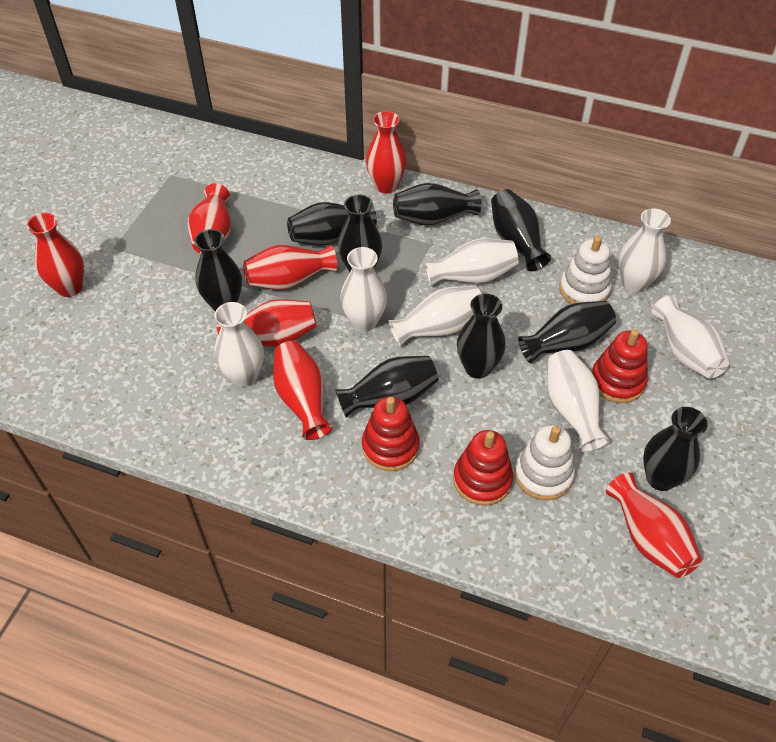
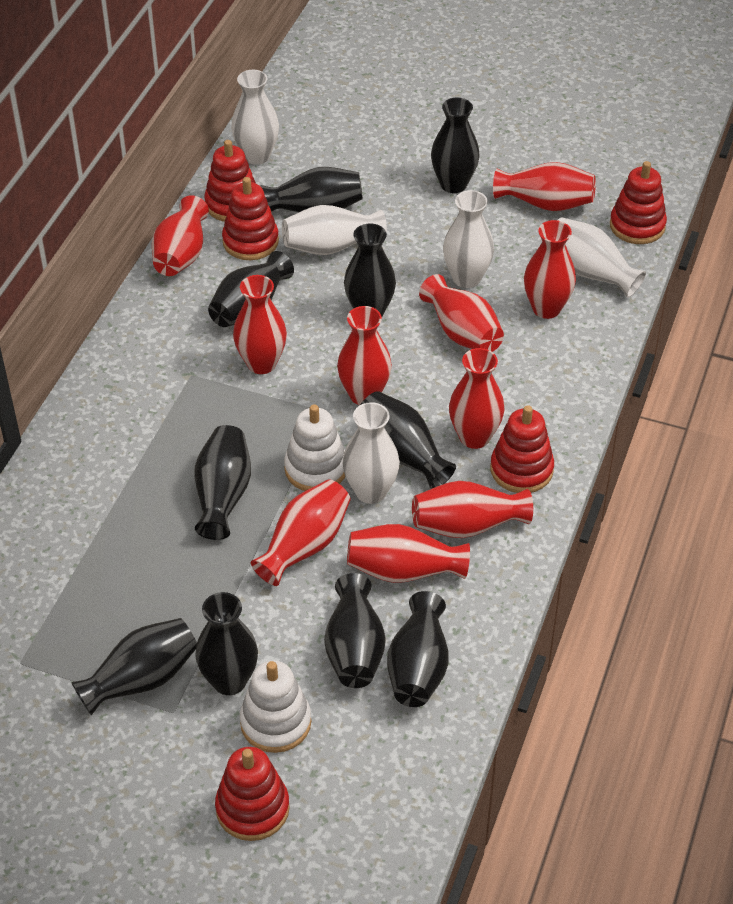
black vase: [194,229,242,311] [287,202,377,246] [335,356,439,418] [338,194,382,272] [393,183,481,226] [457,294,506,379] [491,189,551,271] [518,301,616,363] [643,407,708,491] = 9 -> [71,618,197,715] [194,425,251,540] [195,592,258,695] [208,251,294,327] [260,167,363,212] [324,573,385,688] [344,223,396,317] [360,391,456,489] [387,591,449,707] [431,97,479,193] = 10
red stacking toy: [362,397,420,471] [453,430,513,506] [592,329,648,403] = 3 -> [204,140,256,222] [215,747,290,841] [222,177,279,260] [490,405,554,493] [610,161,667,244] = 5
red vase: [27,213,84,297] [188,183,231,254] [217,299,317,347] [243,245,337,290] [273,341,332,440] [366,111,407,194] [606,472,702,578] = 7 -> [152,195,209,276] [233,275,287,374] [251,479,351,586] [337,306,392,405] [347,524,470,583] [412,481,533,538] [419,274,504,352] [449,348,505,449] [493,162,596,211] [524,220,576,319] = 10
white vase: [214,302,264,387] [340,247,387,332] [389,286,481,347] [425,238,519,286] [547,350,610,452] [619,208,671,293] [652,295,729,379] = 7 -> [231,70,279,165] [282,205,387,255] [343,402,400,504] [443,190,494,288] [557,217,646,298] = 5

